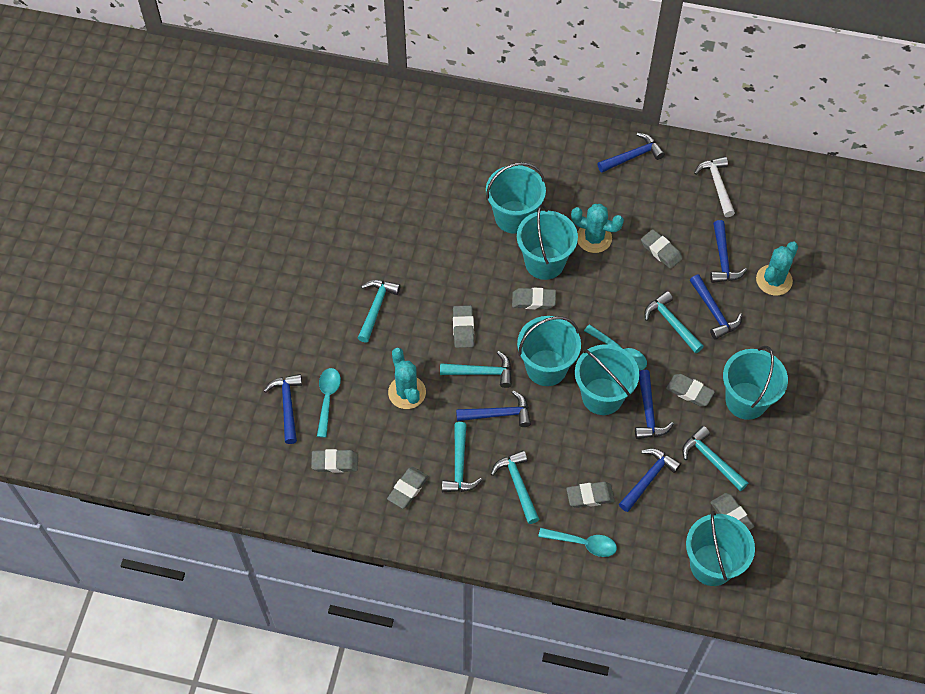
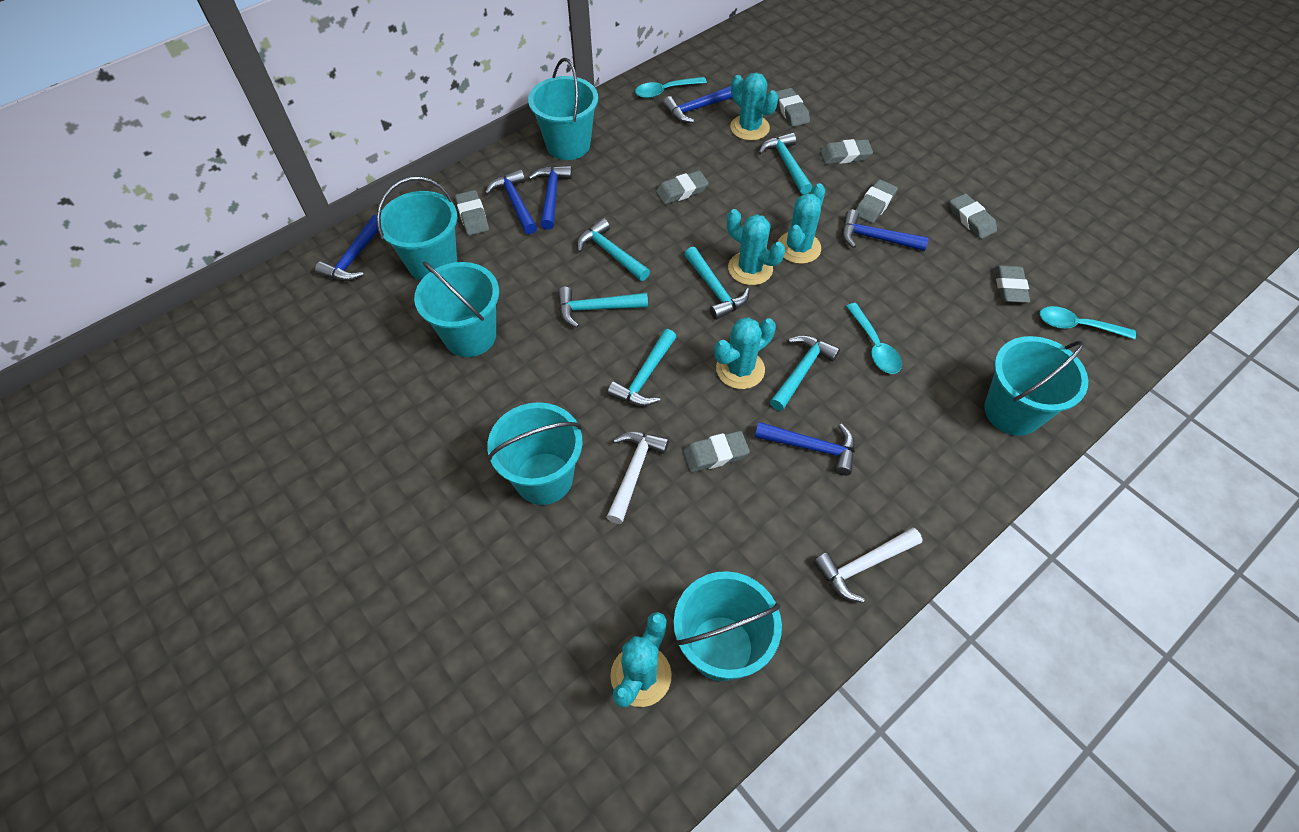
blue hammer: [264,374,302,444] [456,391,531,427] [597,133,665,172] [619,448,681,512] [635,370,674,439] [690,275,742,340] [710,220,747,283] = 7 -> [315,215,378,281] [485,169,537,234] [528,166,572,230] [663,86,732,123] [755,422,855,476] [842,210,929,251] = 6
turquoise cactus: [388,348,426,409] [571,204,624,253] [756,242,798,296] = 3 -> [610,612,672,708] [714,317,776,389] [727,209,785,285] [730,73,779,141] [778,183,825,264] = 5
white hammer: [694,156,735,217] = 1 -> [607,432,669,524] [814,528,922,603] = 2

